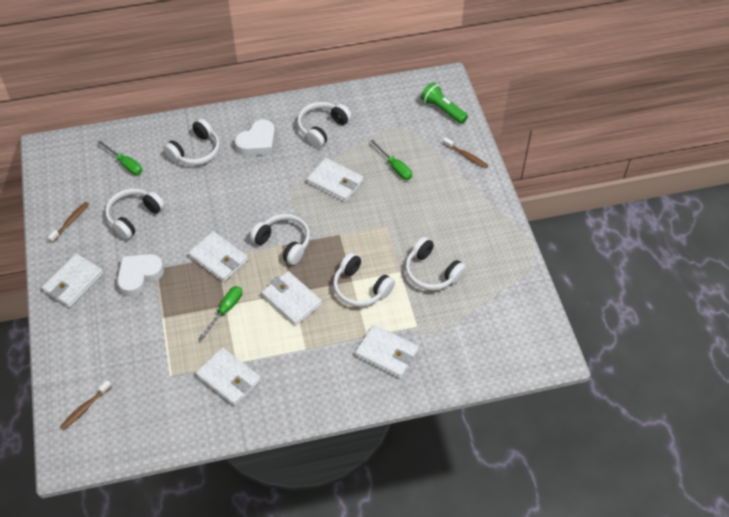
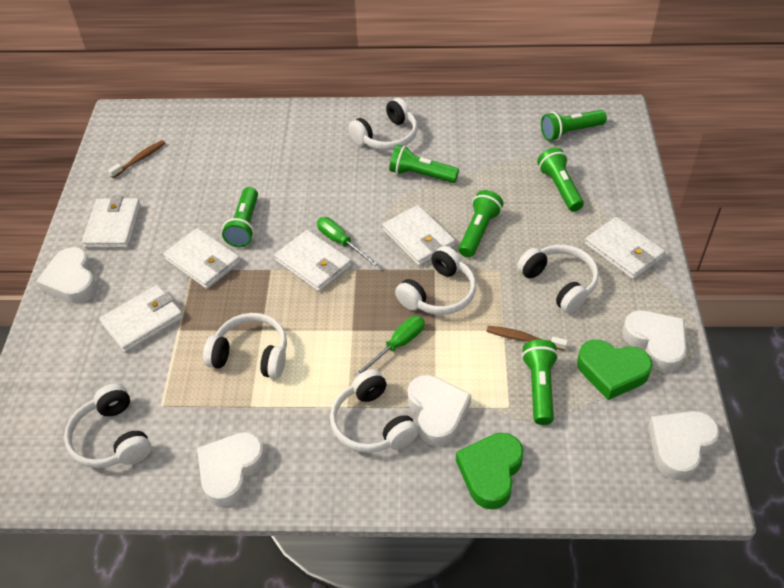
brown toothbrush: [48,202,89,243] [60,380,112,430] [443,137,489,169] = 3 -> [108,140,165,178] [486,326,568,351] = 2
green flashlight: [421,82,468,124] = 1 -> [222,187,258,247] [389,145,459,183] [458,190,503,257] [522,340,558,425] [537,147,584,212] [541,110,607,141] = 6
green heart: none = 0 -> [456,433,524,509] [577,340,653,400] = 2
green screwdriver: [98,140,142,175] [199,286,242,340] [370,140,412,180] = 3 -> [317,217,378,266] [355,316,425,376] = 2
white heart: [117,254,164,297] [235,119,275,156] = 2 -> [36,247,97,304] [197,432,265,507] [408,375,471,446] [622,311,687,372] [648,411,719,480] = 5

